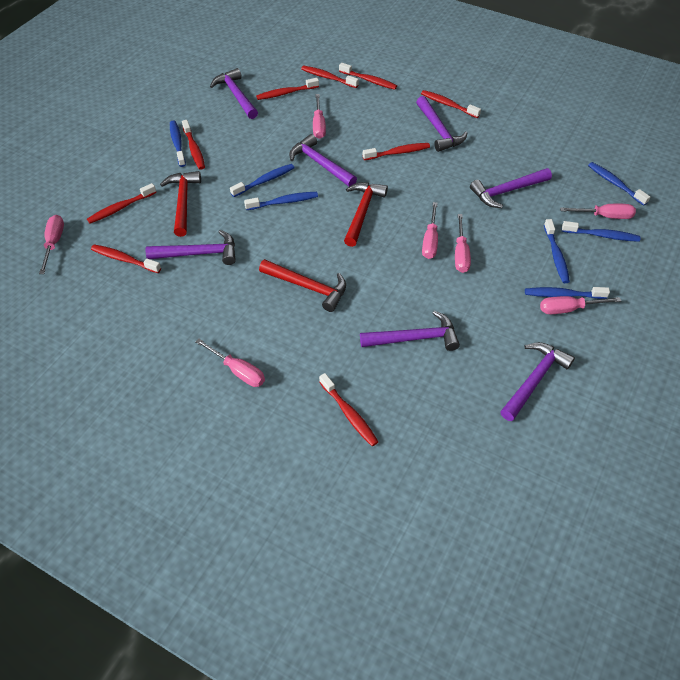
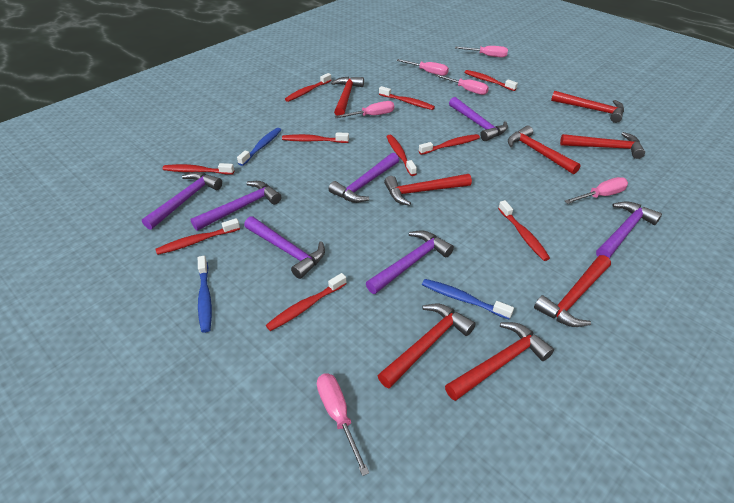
blue toothbrush: [170,121,186,167] [230,164,295,197] [244,192,318,210] [525,287,610,299] [544,219,570,283] [562,221,640,242] [588,162,650,206] = 7 -> [198,256,212,333] [237,128,281,166] [422,279,514,319] = 3
pink screwdriver: [39,215,64,274] [195,338,265,387] [313,94,326,139] [422,202,438,259] [455,214,471,273] [540,296,621,314] [560,204,636,219] = 7 -> [317,373,369,476] [335,101,394,118] [397,59,449,76] [435,74,489,95] [455,46,508,58] [565,177,628,204] = 6
red hammer: [160,171,201,237] [259,259,346,312] [344,182,388,247] = 3 -> [331,77,364,116] [378,304,476,389] [384,174,472,206] [445,322,554,401] [508,125,581,174] [534,255,611,327] [551,91,624,123] [560,132,645,159] = 8
red toothbrush: [87,183,156,223] [91,244,161,273] [182,120,205,170] [256,78,319,100] [301,66,359,88] [319,373,378,446] [339,63,397,90] [363,143,430,160] [421,90,481,118] = 9 -> [155,218,240,255] [162,163,234,175] [266,273,347,331] [282,132,349,143] [285,73,331,102] [379,86,435,110] [386,135,417,176] [419,134,480,155] [464,70,518,91] [498,200,550,261] = 10

